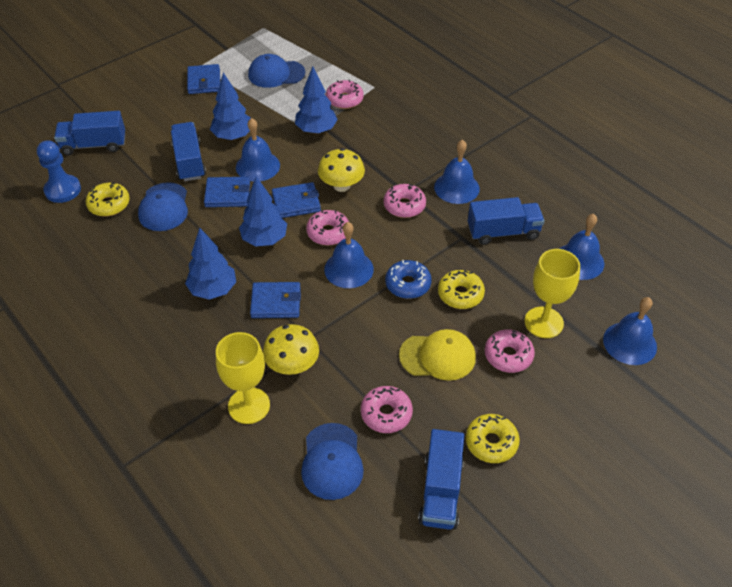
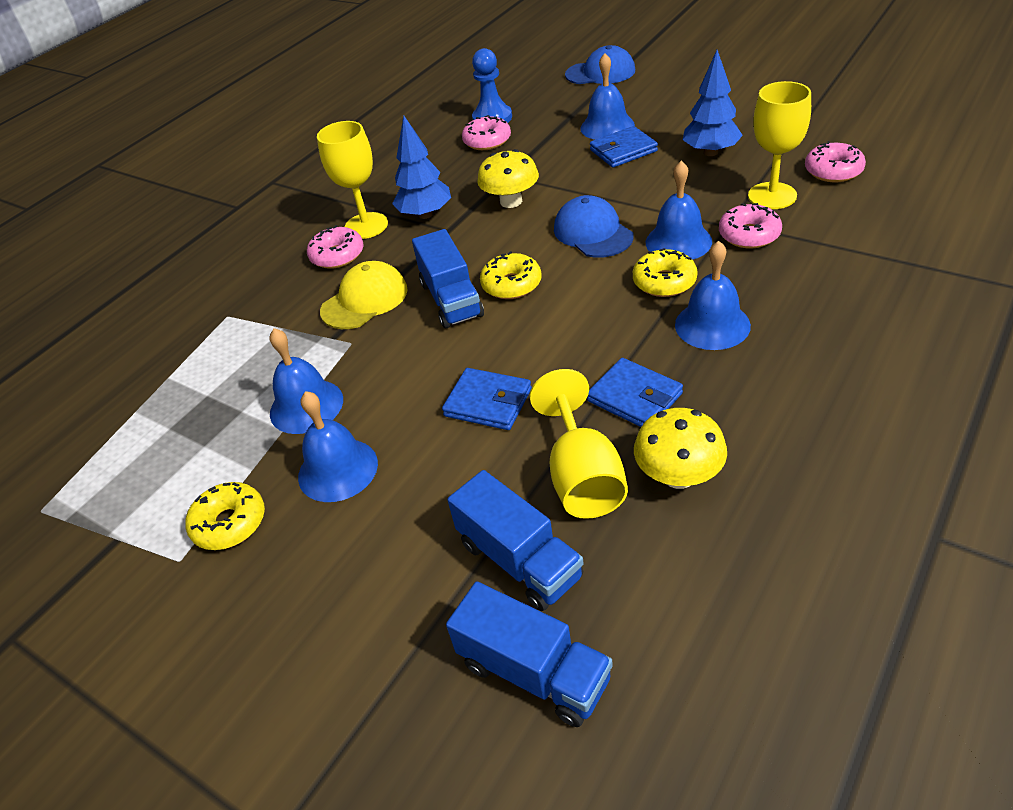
blue cap: [138,182,188,231] [248,54,305,88] [301,423,364,500] = 3 -> [554,195,634,258] [565,45,635,84] = 2
blue donut: [385,260,432,299] = 1 -> none = 0
blue tree: [185,227,236,300] [210,73,251,140] [239,176,287,246] [295,67,338,134] = 4 -> [392,116,451,219] [683,50,743,156] = 2
blue truck: [54,111,125,155] [171,122,206,181] [418,429,464,530] [468,197,545,245] = 4 -> [412,229,484,328] [446,582,613,727] [447,470,584,611] = 3
blue wallet: [187,64,220,94] [204,177,250,207] [250,282,301,318] [272,182,321,218] = 4 -> [442,368,532,430] [587,358,683,427] [590,126,658,168] = 3
pink donut: [306,210,349,245] [326,80,364,109] [361,386,413,433] [384,184,426,218] [485,329,535,373] = 5 -> [307,225,364,269] [462,115,511,150] [719,203,782,248] [805,141,866,182] = 4
yellow goblet: [216,332,270,424] [524,249,580,338] = 2 -> [317,121,388,239] [530,369,628,519] [748,81,811,209] = 3

